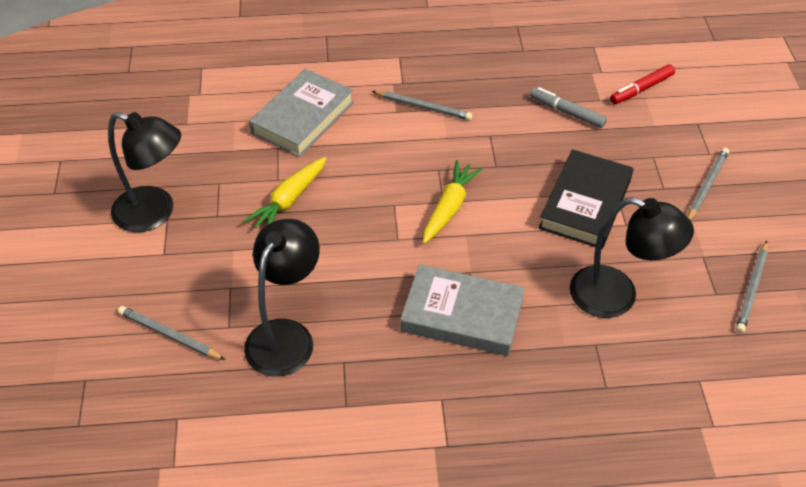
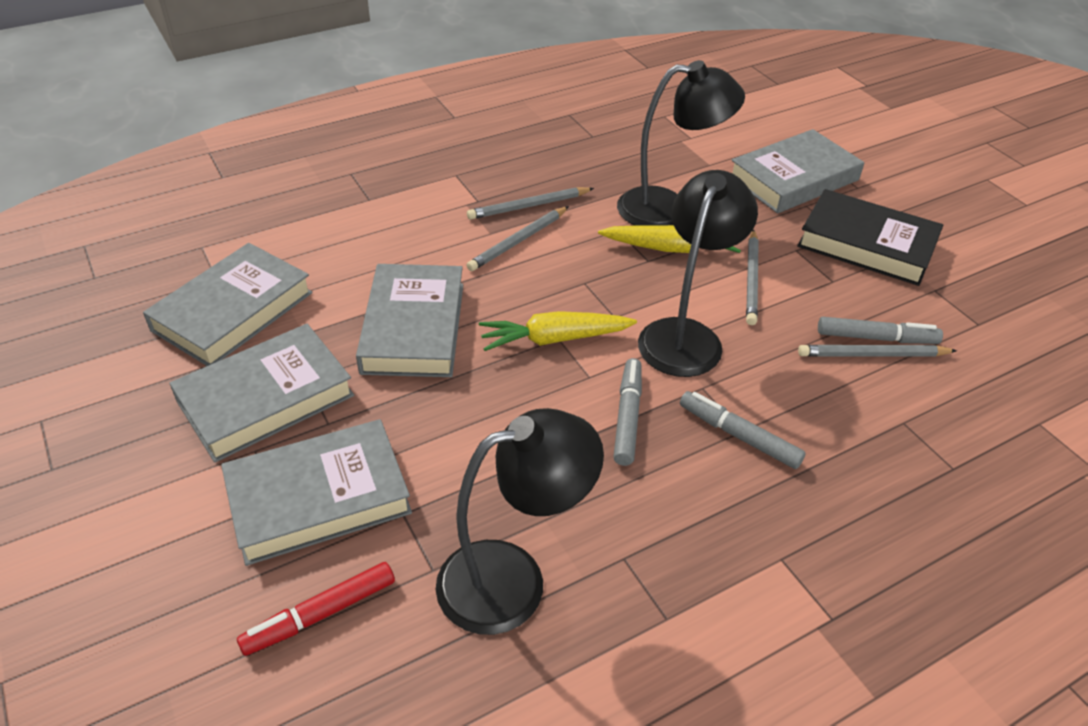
grey book: [249,69,354,157] [400,264,525,356] = 2 -> [143,243,313,366] [169,324,354,463] [221,419,412,566] [356,264,463,377] [732,129,864,213] = 5
grey marker: [530,87,607,128] = 1 -> [613,358,642,466] [680,391,806,469] [818,317,943,344] = 3

